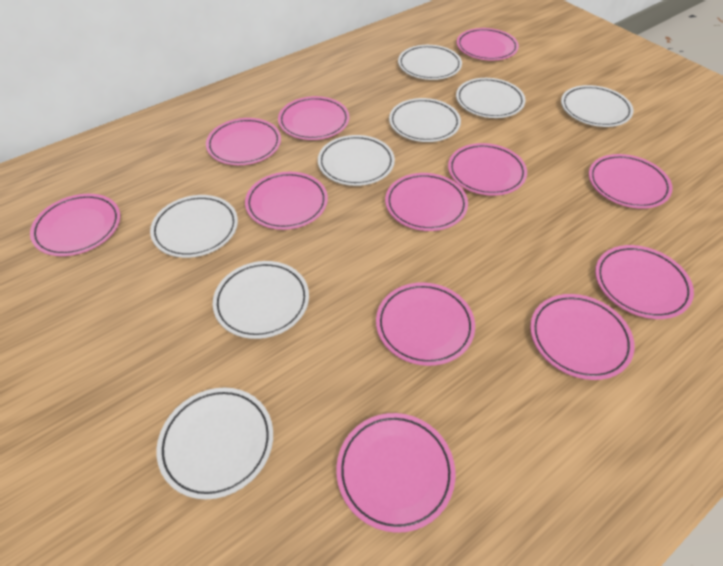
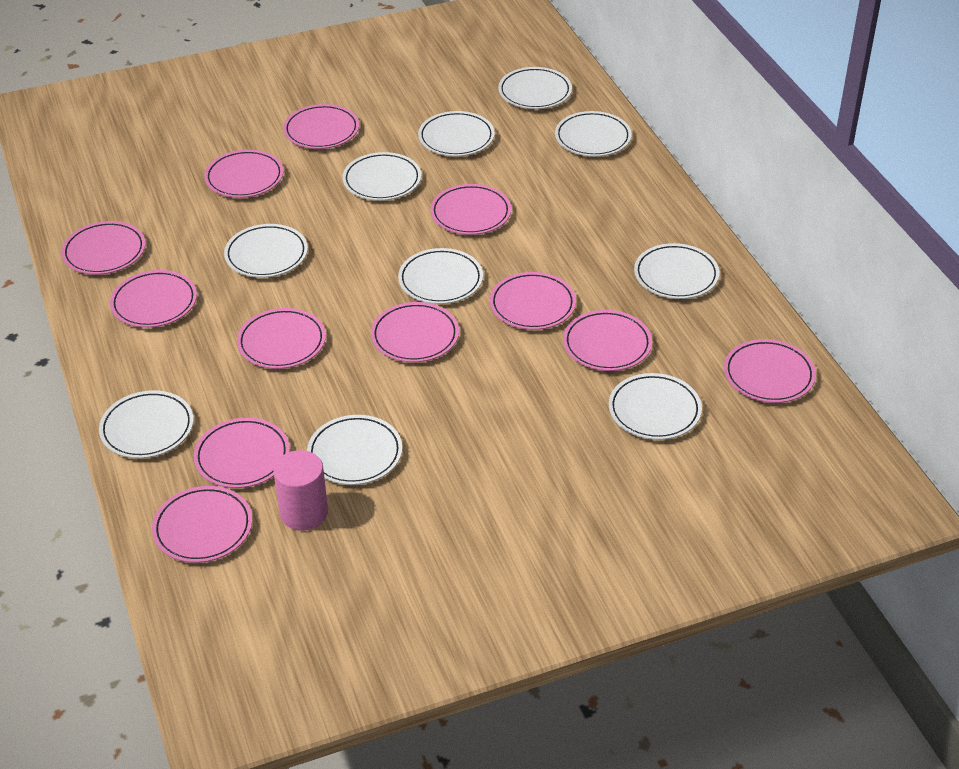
pink cylinder: none = 0 -> [273,450,328,531] = 1
white plate: [150,195,238,258] [157,388,273,499] [213,261,309,339] [318,135,395,186] [389,98,461,142] [398,45,462,80] [456,78,526,118] [561,85,633,127] = 8 -> [99,390,194,458] [224,224,308,278] [307,415,402,485] [343,152,421,201] [398,248,483,304] [418,111,495,156] [498,67,572,109] [555,111,632,157] [609,373,702,440] [634,243,719,299] = 10

